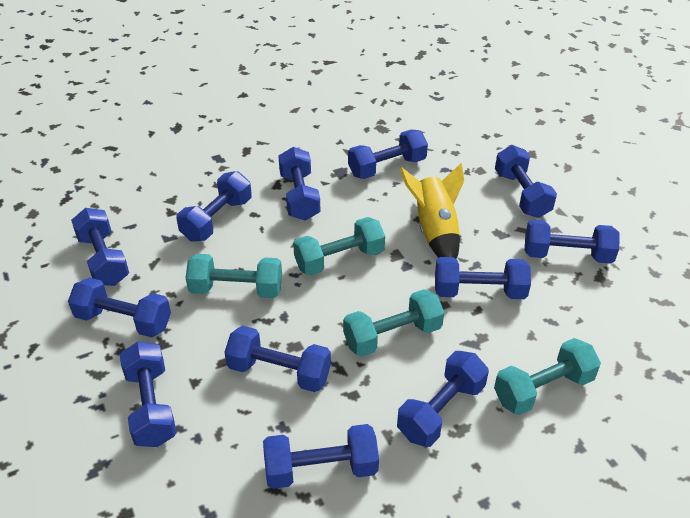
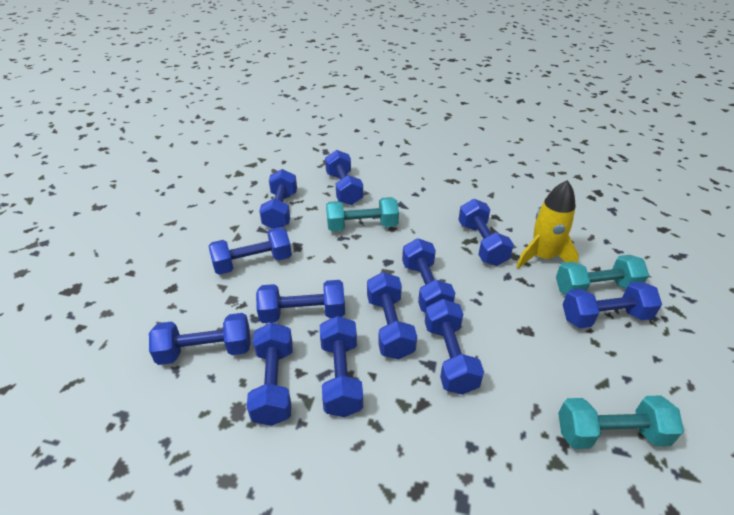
turquoise dumbbell: [186,254,282,298] [293,217,385,276] [343,289,444,357] [494,338,601,415] = 4 -> [326,197,399,231] [556,255,649,295] [558,395,684,449] = 3

